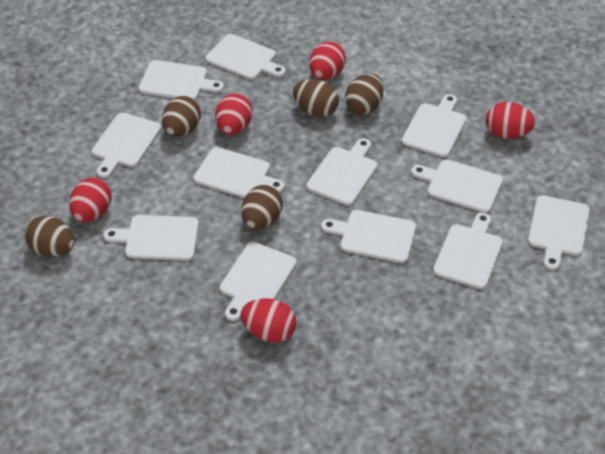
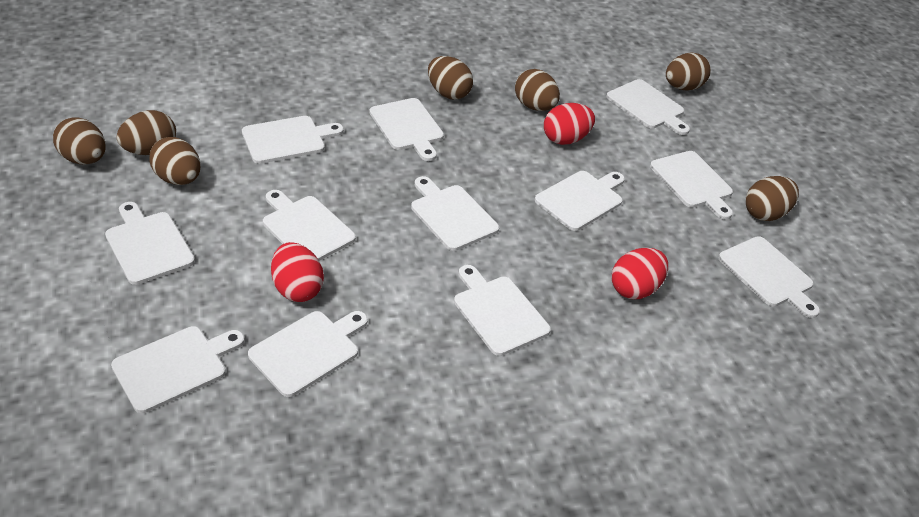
brown egg: [24,216,75,257] [162,96,201,137] [241,185,283,230] [293,79,339,117] [345,73,383,115] = 5 -> [53,117,105,164] [117,110,176,155] [149,137,200,185] [428,56,473,100] [515,69,560,111] [666,52,711,91] [746,176,799,221] = 7
red egg: [69,177,112,222] [215,93,252,135] [240,298,297,343] [309,41,346,80] [486,102,535,139] = 5 -> [271,242,324,302] [544,103,595,145] [612,248,668,299] = 3

